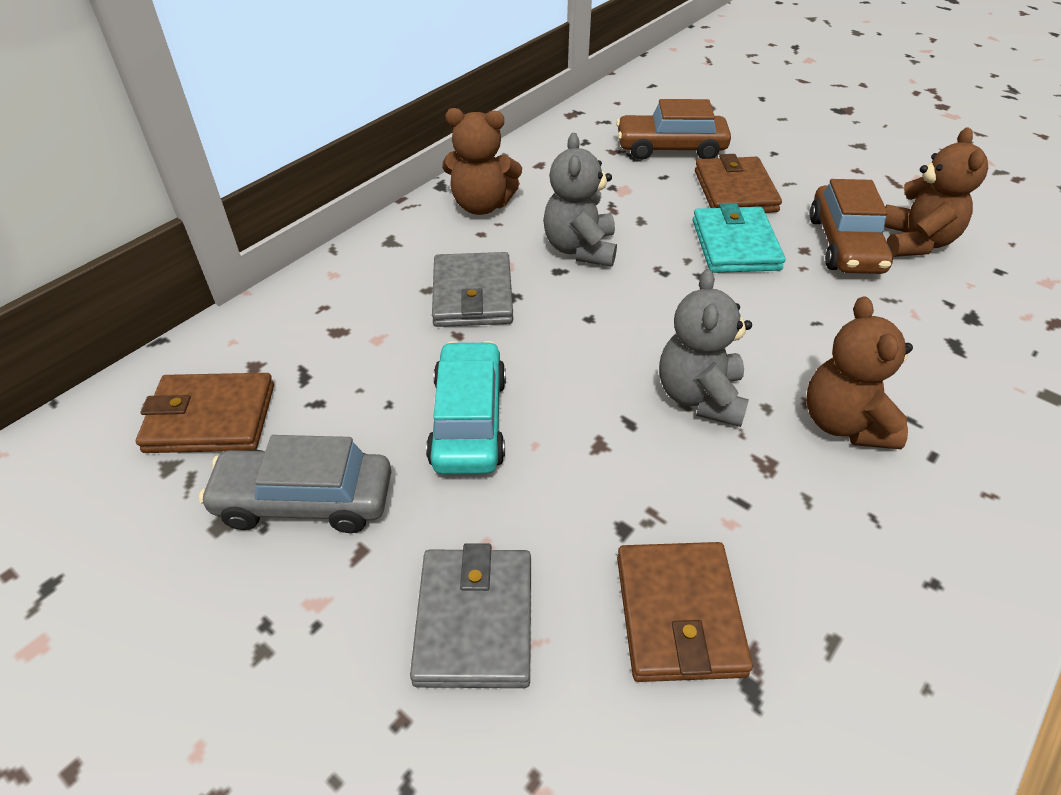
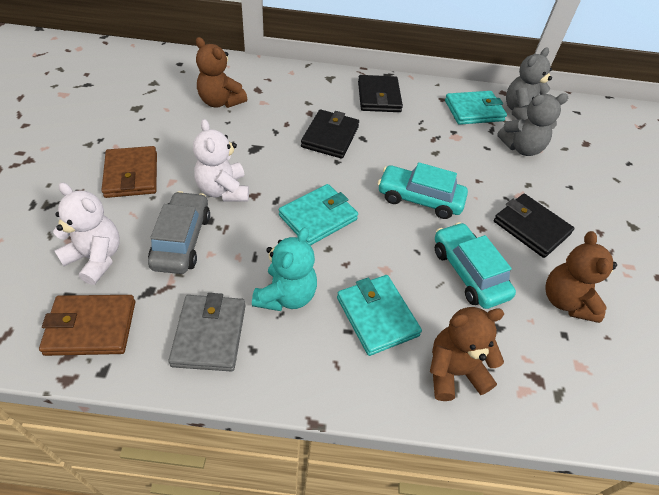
black wallet: none = 0 -> [301,109,359,159] [358,75,403,112] [494,194,575,258] = 3
brown car: [616,99,731,160] [810,179,893,274] = 2 -> none = 0
brown wallet: [136,373,274,453] [617,542,753,682] [695,154,782,213] = 3 -> [39,295,135,356] [101,146,157,198] = 2
grey wallet: [410,543,531,688] [432,252,513,327] = 2 -> [168,293,246,371] = 1
turquoise car: [426,341,506,474] = 1 -> [378,162,468,219] [435,222,516,309] = 2
turquoise teddy bear: none = 0 -> [252,227,317,311] = 1
turquoise wallet: [693,203,785,273] = 1 -> [279,184,358,246] [337,275,422,356] [445,91,507,125] = 3
white teddy bear: none = 0 -> [53,182,120,285] [193,119,249,202] = 2

